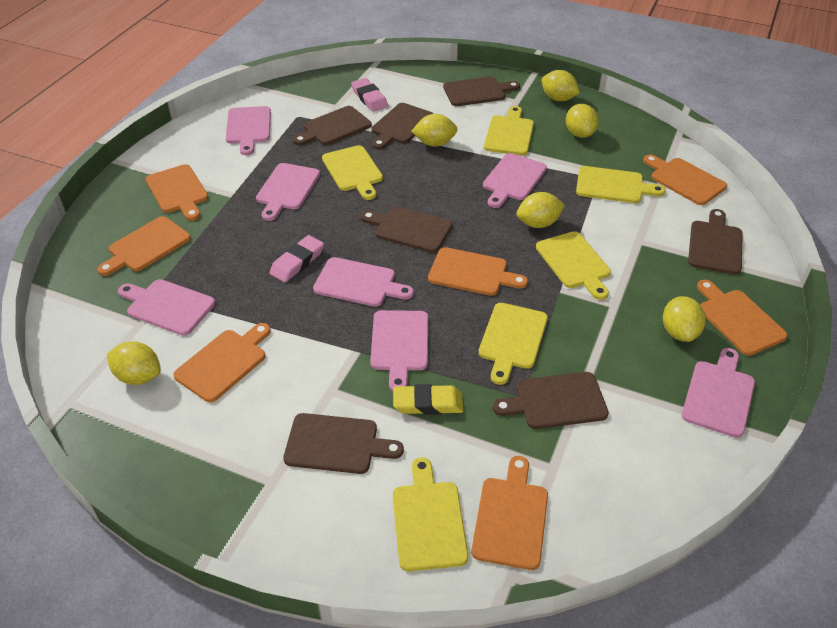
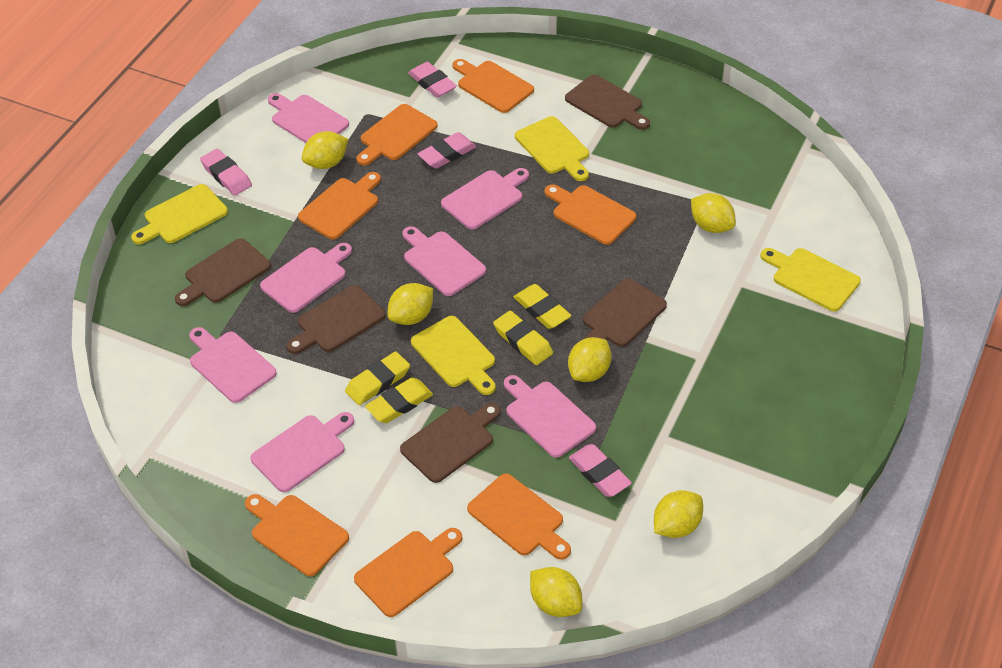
brown cutting board: [283,413,404,474] [293,106,372,145] [361,206,452,253] [371,103,434,150] [443,76,520,106] [493,372,609,429] [688,209,743,275] = 7 -> [175,238,271,306] [287,285,386,354] [400,403,501,483] [565,75,650,130] [582,279,667,347] = 5
pink eraser: [270,235,324,282] [351,78,388,112] = 2 -> [200,149,252,195] [408,62,457,98] [418,132,476,169] [569,444,632,497] = 4
yellow cutting board: [322,145,383,200] [393,457,468,571] [479,303,548,385] [484,106,534,155] [536,231,611,300] [576,166,666,203] = 6 -> [131,184,228,244] [411,316,496,395] [515,116,589,181] [760,248,861,311] = 4
yellow eraser: [393,384,463,415] = 1 -> [345,351,410,405] [365,378,433,423] [493,311,553,365] [514,284,571,329] = 4

